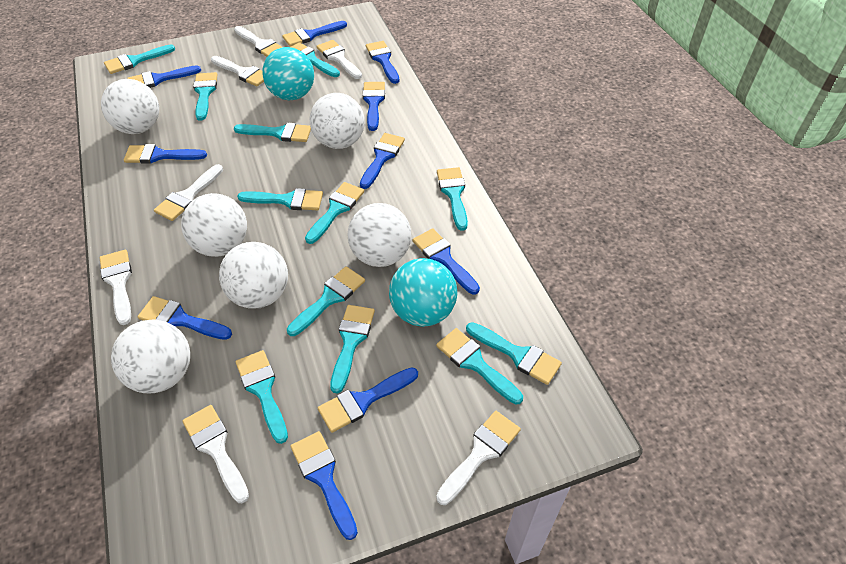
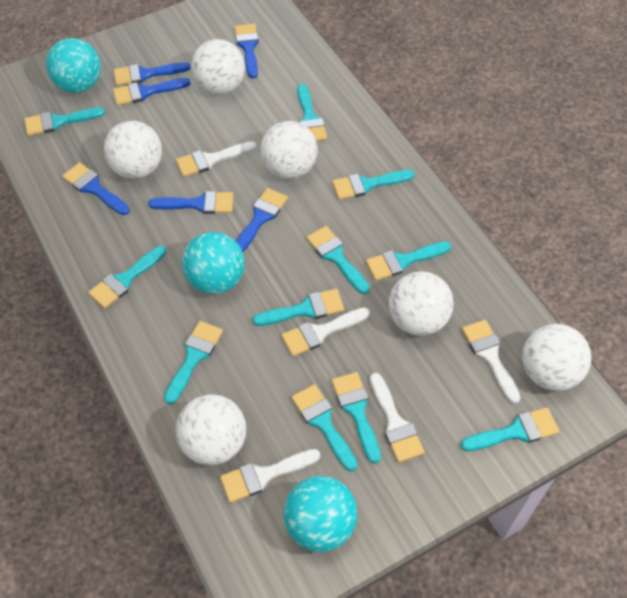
blue brush: [124,144,207,164] [127,65,201,88] [138,296,232,340] [282,21,347,47] [290,431,358,540] [318,368,418,433] [360,133,405,189] [363,82,385,131] [366,41,399,84] [413,228,480,295] = 10 -> [62,162,130,215] [113,62,190,86] [113,78,191,106] [148,191,233,214] [234,24,259,79] [236,188,288,252] = 6
turquoise ball: [262,47,314,100] [389,258,457,327] = 2 -> [46,38,101,93] [182,232,245,294] [284,476,358,552] = 3
turquoise brush: [104,44,175,74] [193,72,218,121] [234,123,311,142] [236,350,288,444] [237,188,323,210] [287,266,365,336] [291,42,340,77] [305,182,364,244] [330,305,375,394] [436,328,523,404] [437,167,468,231] [466,322,562,385] = 12 -> [24,107,105,136] [88,246,166,309] [164,321,223,405] [253,289,344,326] [291,384,357,472] [298,84,327,141] [306,226,369,294] [331,372,381,464] [332,170,415,200] [366,241,451,281] [460,407,559,451] = 11
white brush: [100,250,132,325] [154,164,223,221] [183,405,249,503] [211,56,264,86] [234,26,282,57] [316,40,362,79] [436,411,521,505] = 7 -> [176,141,257,177] [220,449,320,503] [281,307,370,357] [370,373,425,463] [462,320,521,404] = 5

